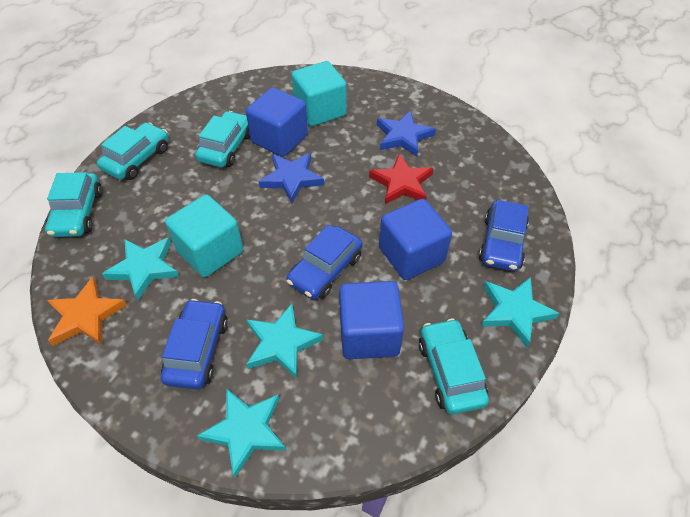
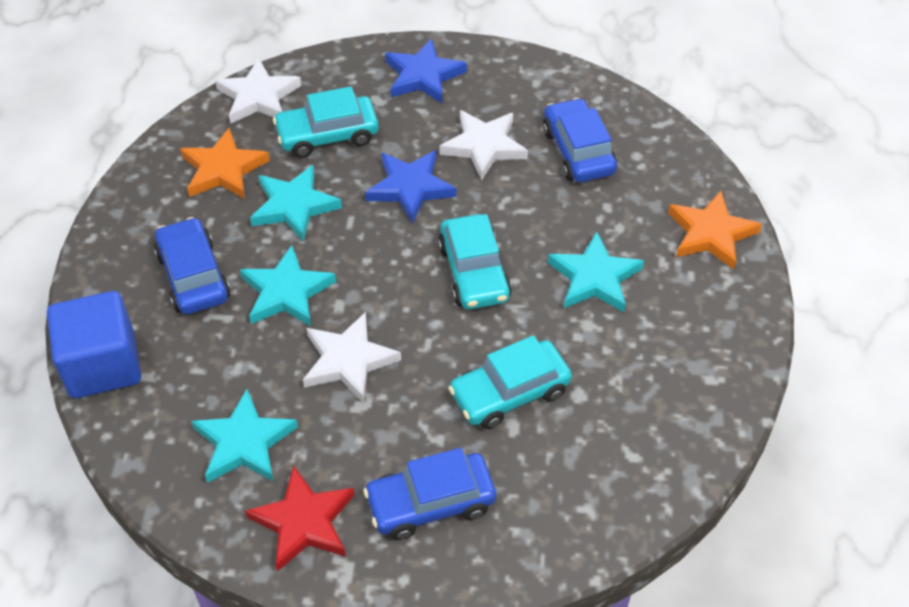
blue cube: [246,87,308,157] [339,281,404,359] [379,199,452,280] = 3 -> [47,291,141,398] = 1
orange star: [47,277,127,346] = 1 -> [180,128,270,199] [668,191,762,270] = 2
turquoise car: [45,172,102,237] [97,122,168,180] [195,111,250,167] [419,318,489,415] = 4 -> [273,86,379,158] [438,214,512,309] [448,335,572,429] = 3
turquoise cube: [165,195,243,277] [292,61,346,126] = 2 -> none = 0
white star: none = 0 -> [215,58,301,123] [303,312,401,403] [439,110,528,181] = 3

